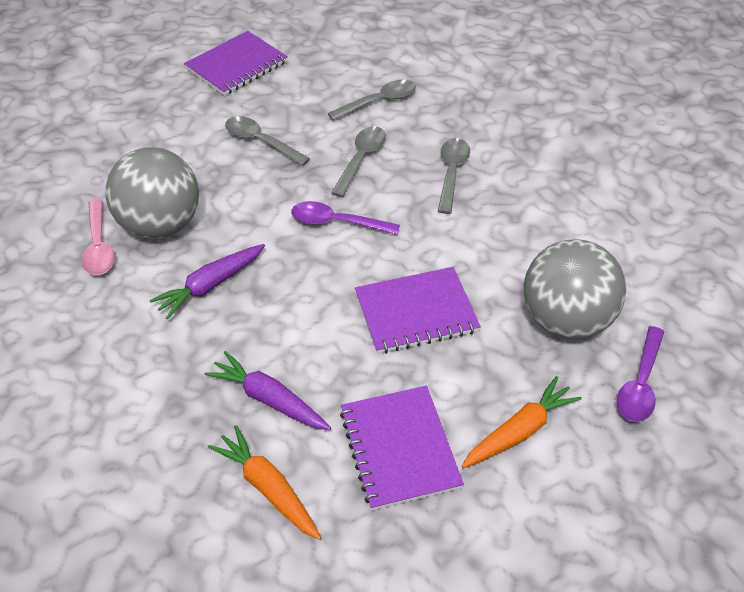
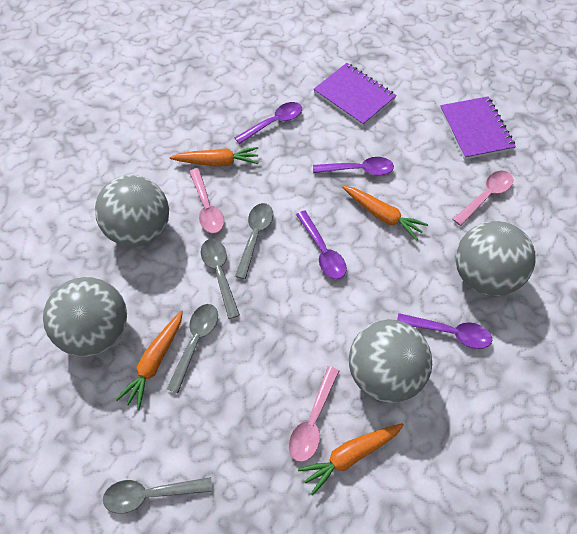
grey ball: [105,147,199,239] [524,239,626,340] = 2 -> [43,277,127,356] [95,175,169,247] [349,319,432,403] [456,221,536,296] = 4
orange carrot: [208,425,322,540] [462,376,582,468] = 2 -> [116,311,183,410] [169,147,259,166] [298,423,404,496] [342,186,428,241] = 4
pink spoon: [81,199,115,275] = 1 -> [189,168,224,233] [289,366,339,462] [453,171,513,226] = 3
purple carrot: [149,244,265,320] [204,351,331,430] = 2 -> none = 0
purple notebook: [184,31,288,96] [340,386,464,510] [355,267,481,354] = 3 -> [313,63,397,126] [440,96,516,160] = 2
purple spoon: [291,201,400,235] [617,326,664,422] = 2 -> [235,102,302,144] [296,210,347,279] [313,157,394,175] [397,313,492,349] = 4

